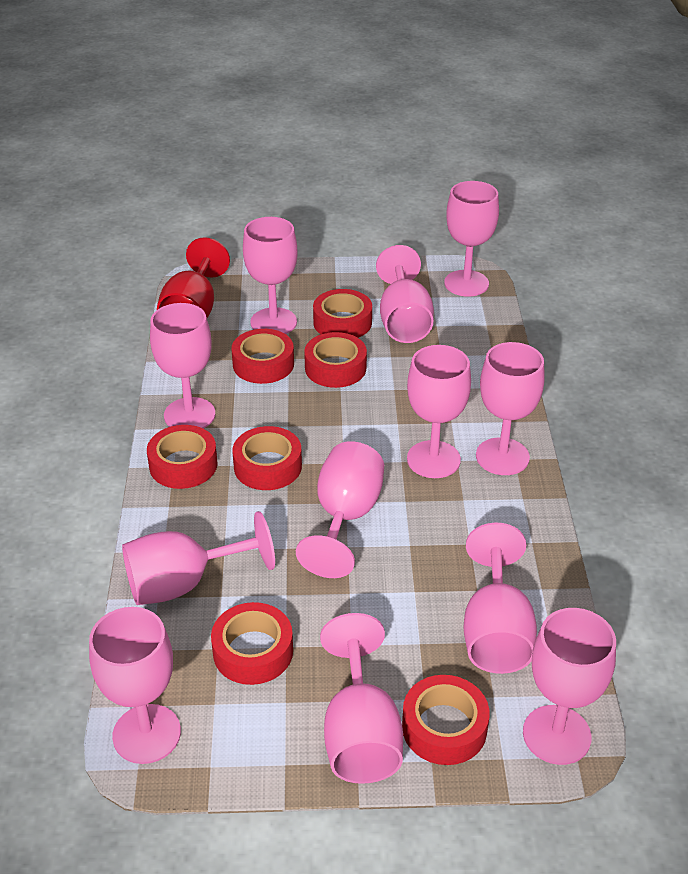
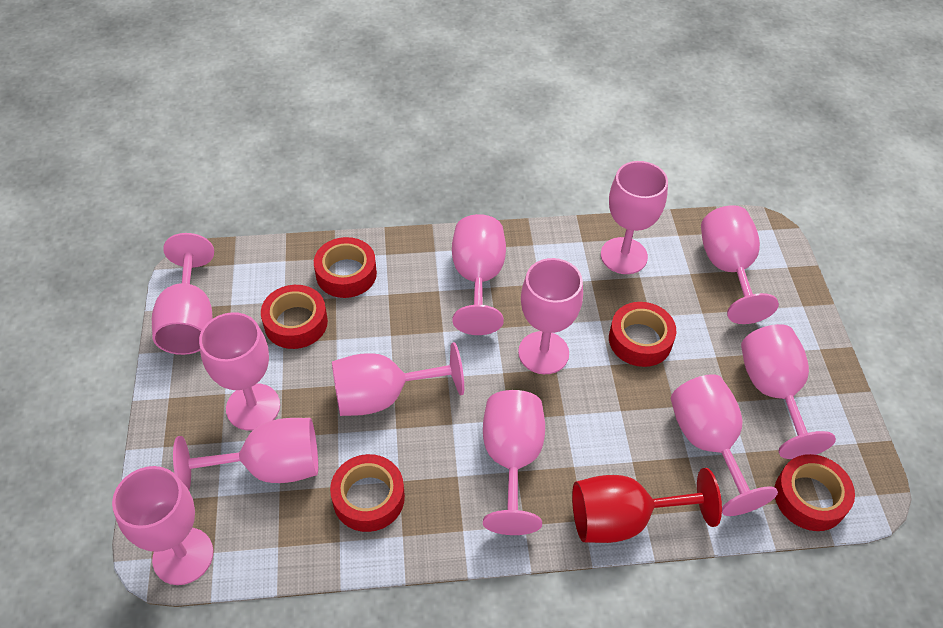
red tape: [147,425,218,489] [211,602,293,685] [231,329,294,384] [232,426,302,490] [304,332,367,388] [313,289,372,338] [402,675,489,765] = 7 -> [261,285,328,349] [314,237,377,298] [330,454,405,532] [609,302,676,367] [775,454,855,531] = 5

